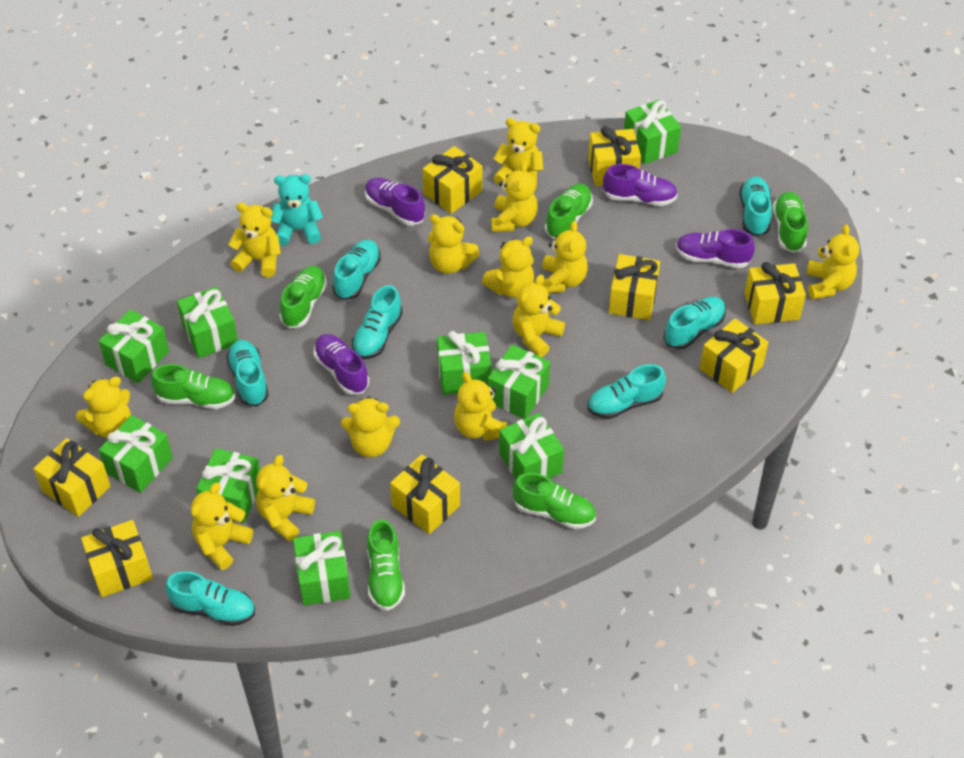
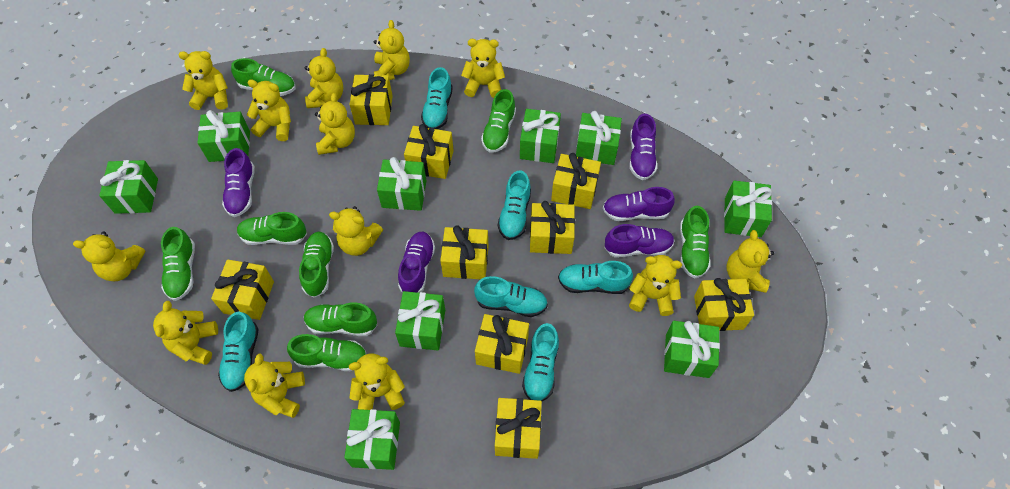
green shoe: [151,364,235,409] [279,266,327,329] [367,519,405,611] [513,473,596,529] [545,184,593,239] [773,192,808,253] = 6 -> [161,227,195,301] [231,58,296,96] [237,212,307,245] [287,334,366,371] [299,232,334,298] [304,302,377,336] [481,89,516,153] [680,206,711,278] = 8
purple shoe: [314,334,369,395] [365,178,425,226] [603,164,678,206] [676,229,755,268] = 4 -> [222,148,255,217] [398,231,435,293] [603,187,675,221] [604,224,675,258] [629,114,657,180] = 5
turquoise shoe: [165,571,255,626] [226,340,269,407] [332,240,381,300] [352,285,403,360] [588,364,666,419] [663,296,726,349] [740,176,772,236] = 7 -> [218,312,259,392] [421,67,453,129] [474,276,548,317] [498,170,531,240] [522,323,559,401] [558,261,633,294] = 6
turquoise teddy bear: [271,174,323,246] = 1 -> none = 0
yellow gift: [34,438,111,517] [81,520,153,597] [390,454,460,534] [423,146,482,214] [588,126,641,186] [609,254,660,320] [700,318,768,393] [744,262,806,324] = 8 -> [211,259,274,320] [350,74,393,125] [404,124,454,179] [440,225,489,279] [475,314,529,374] [495,398,542,459] [530,201,575,254] [551,153,601,209] [694,278,754,331] = 9

